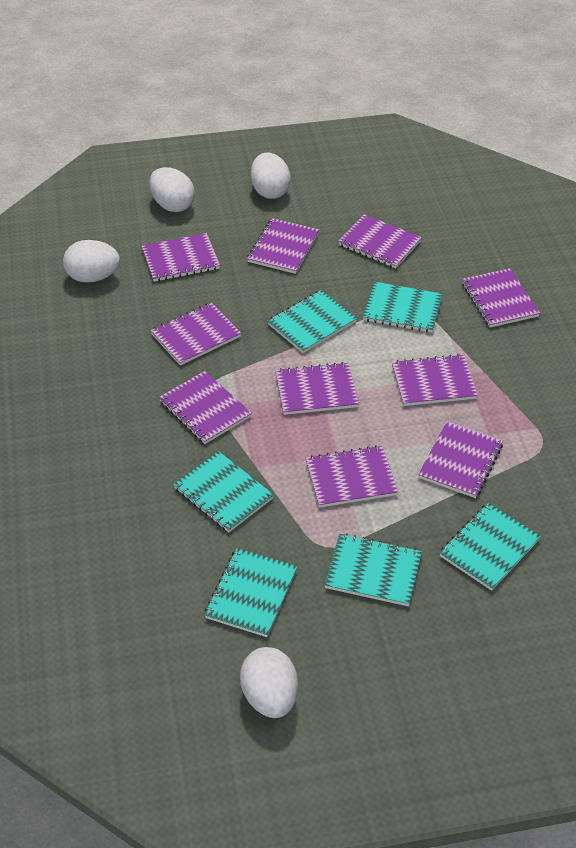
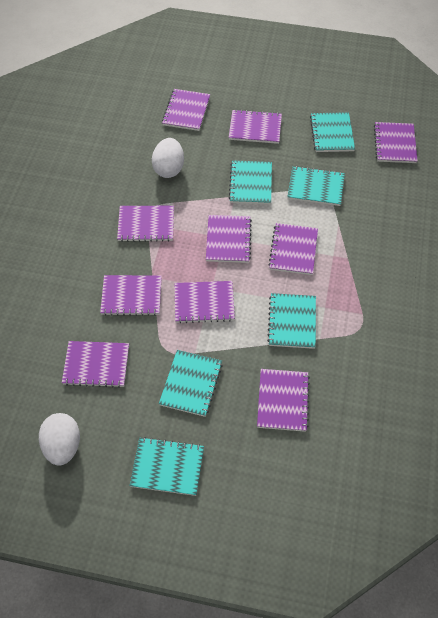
white egg: [63,240,120,283] [149,167,195,212] [240,647,298,718] [251,153,291,199] = 4 -> [39,413,80,466] [152,138,184,178] = 2

